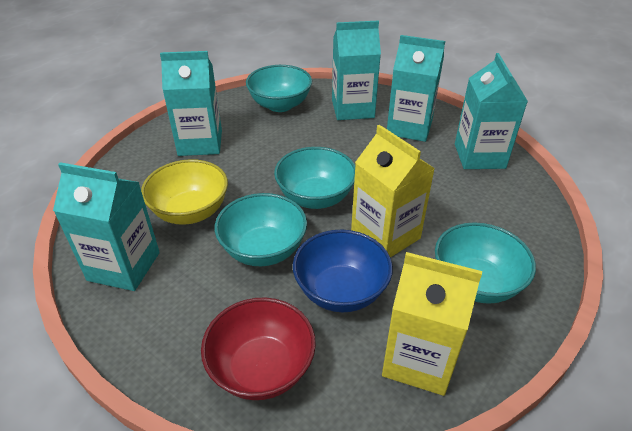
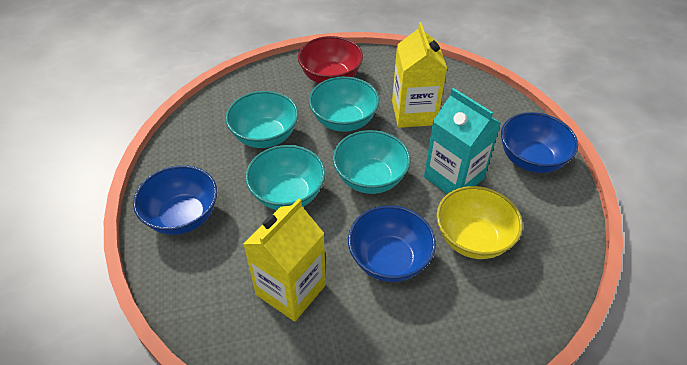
blue bowl: [293,230,393,312] = 1 -> [133,165,217,235] [348,205,436,282] [501,112,578,173] = 3
turquoise carton: [53,162,160,291] [160,51,222,156] [332,20,381,120] [387,35,445,142] [455,53,528,169] = 5 -> [424,88,501,194] = 1

